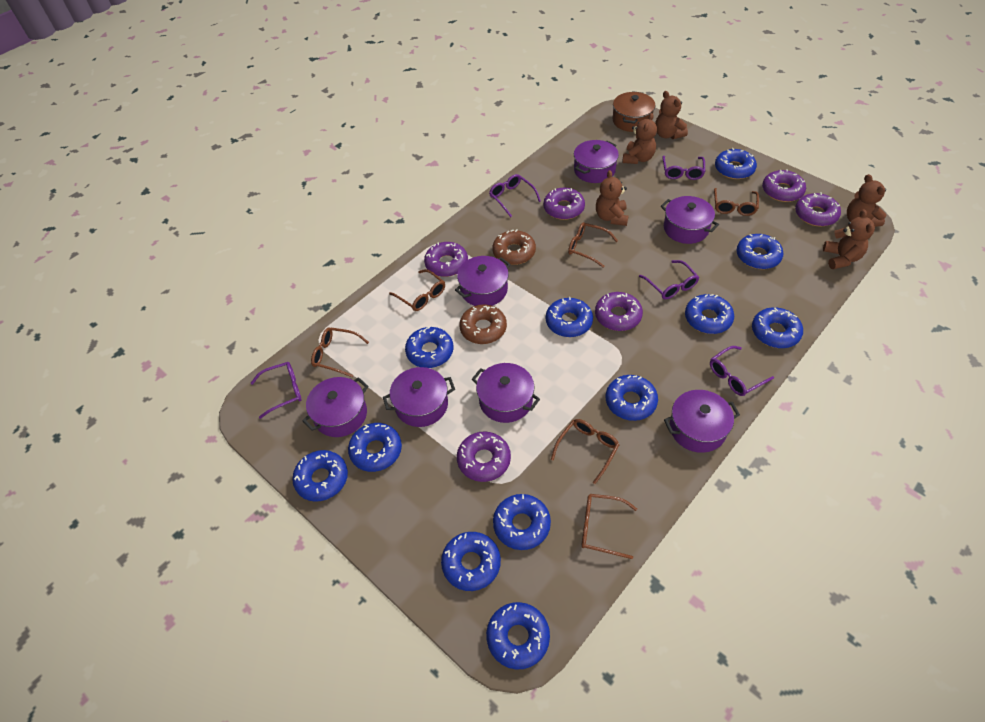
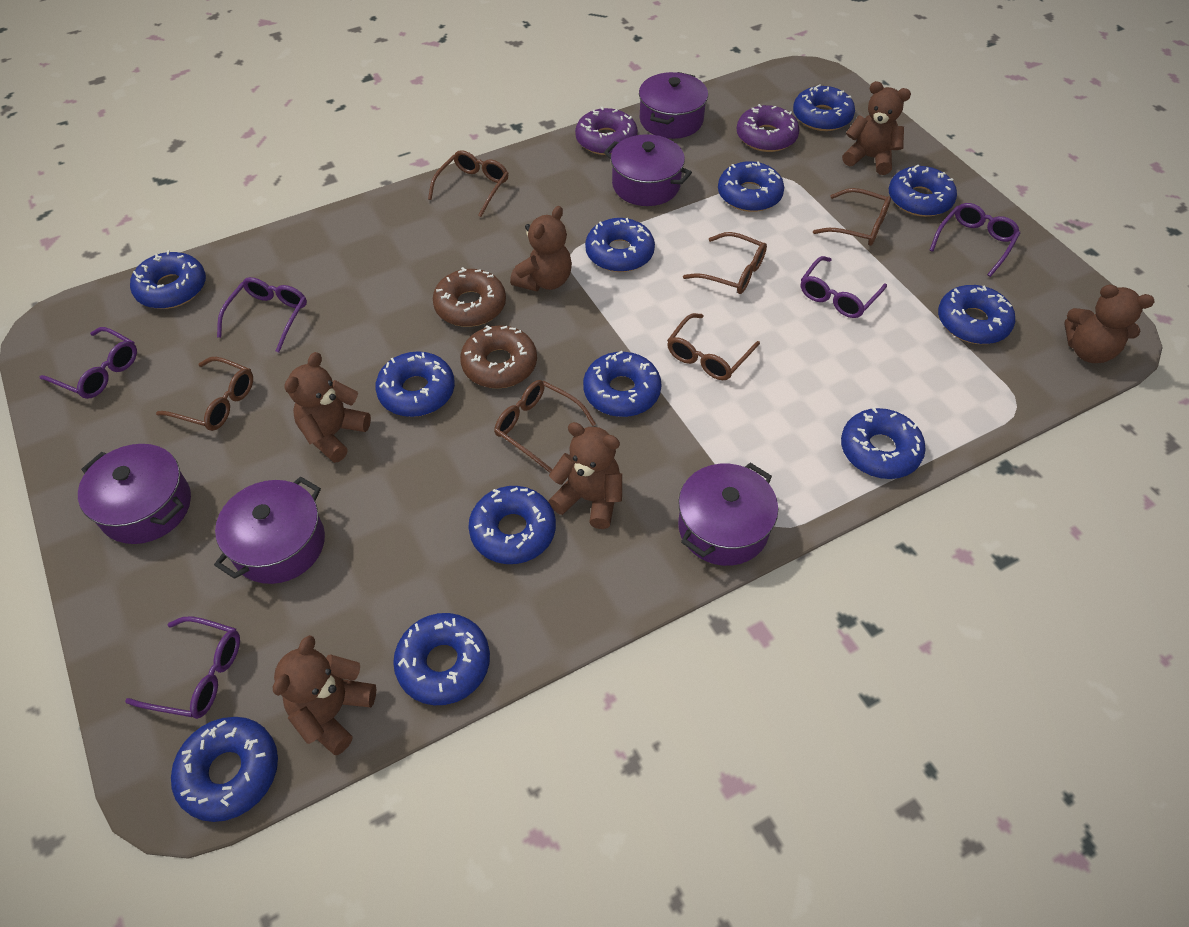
brown pot: [612,91,655,132] = 1 -> none = 0
brown teddy bear: [596,170,628,226] [622,113,657,164] [655,91,688,139] [823,209,875,269] [847,174,886,227] = 5 -> [273,635,377,755] [285,352,371,463] [510,206,572,292] [548,422,622,529] [842,81,911,175] [1064,285,1154,363] = 6
purple donut: [424,242,468,277] [457,431,511,482] [543,187,585,220] [595,292,643,331] [762,169,806,202] [795,192,841,227] = 6 -> [575,107,638,155] [737,104,800,152] = 2
purple pot: [303,377,368,437] [383,367,455,427] [455,256,511,306] [472,363,540,423] [574,140,619,183] [661,196,719,244] [664,390,740,453] = 7 -> [78,444,191,544] [214,476,325,584] [604,134,692,206] [639,72,708,139] [678,463,778,566] = 5

